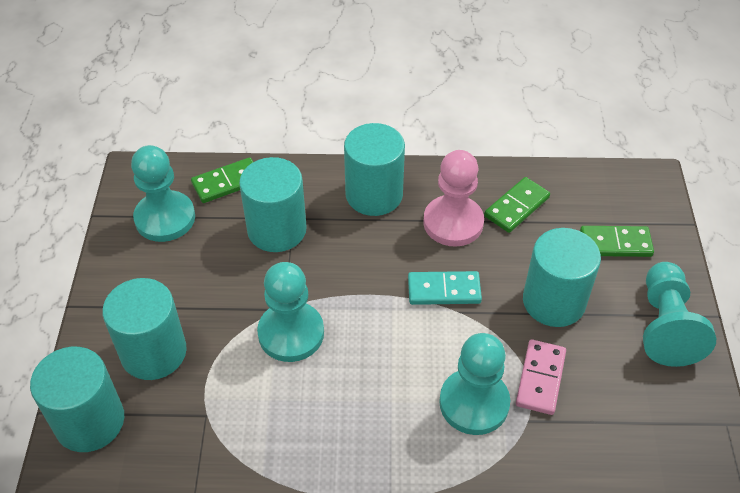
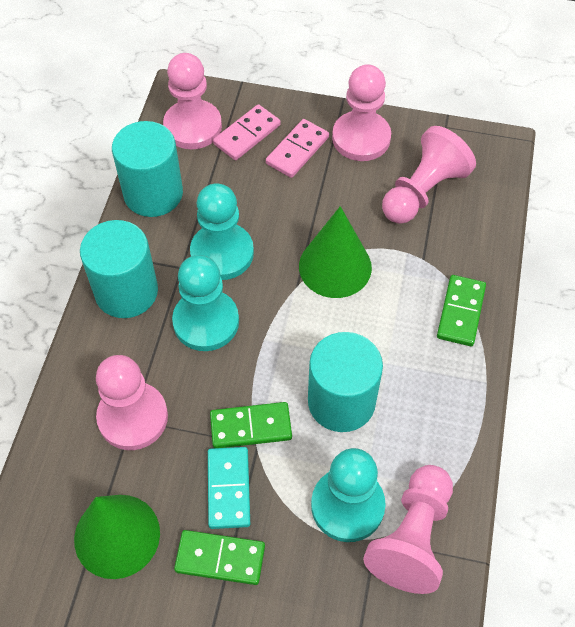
green cone: none = 0 -> [74,495,160,579] [299,206,372,298] = 2
pink domino: [516,339,566,415] = 1 -> [213,104,281,160] [266,119,329,178] = 2
pink pawn: [423,150,484,247] = 1 -> [96,355,168,450] [163,53,222,149] [332,64,391,161] [363,465,453,594] [382,126,476,224] = 5
turquoise cylinder: [30,347,124,452] [102,278,187,380] [239,157,307,252] [344,123,405,216] [523,228,601,327] = 5 -> [80,220,158,318] [112,121,183,217] [308,332,383,432] = 3
turquoise pawn: [131,145,195,242] [257,262,324,362] [439,333,510,435] [643,262,716,367] = 4 -> [172,255,239,351] [190,183,254,280] [311,448,386,542] = 3

